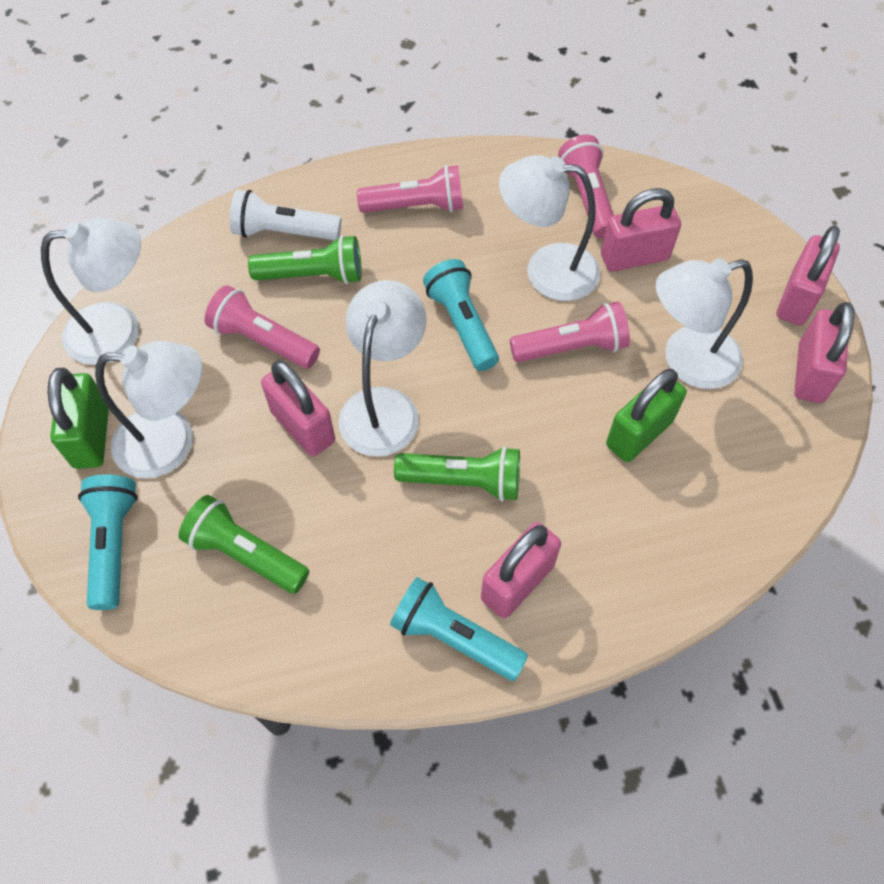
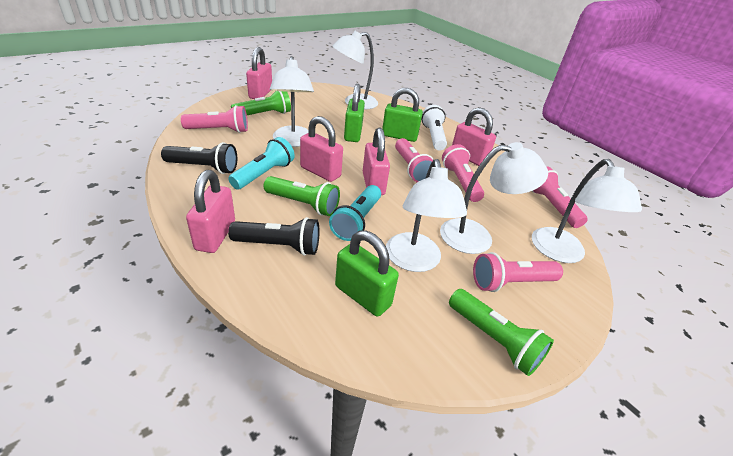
black flashlight: none = 0 -> [161,142,237,174] [228,217,319,256] = 2
green padlock: [48,368,109,469] [606,369,687,462] = 2 -> [335,230,399,317] [344,84,365,142] [382,88,423,142] = 3
pink flashlight: [204,285,320,369] [357,165,463,213] [510,301,630,362] [558,135,614,239] = 4 -> [181,105,248,133] [395,138,434,182] [442,144,484,202] [473,252,563,292] [532,167,588,228] = 5
turquoise flashlight: [78,474,138,610] [390,577,528,681] [423,259,499,371] = 3 -> [228,137,295,190] [329,185,381,241] = 2

